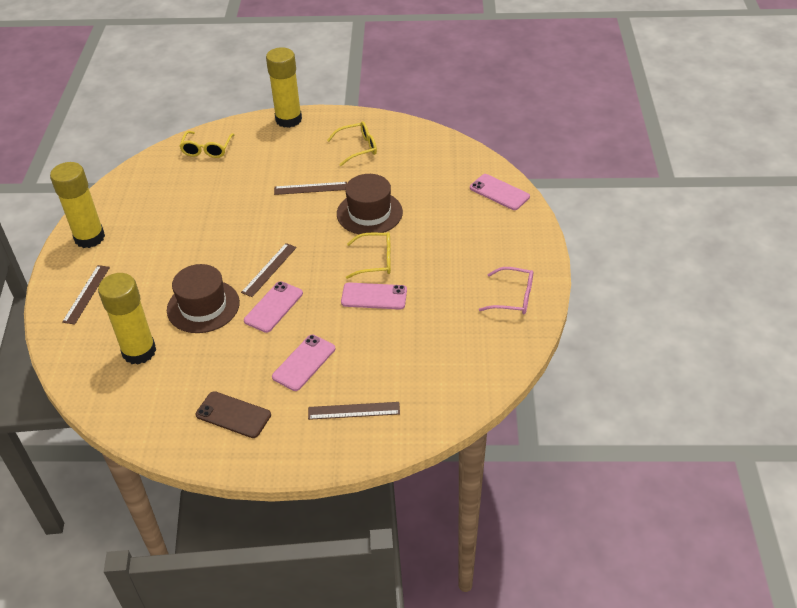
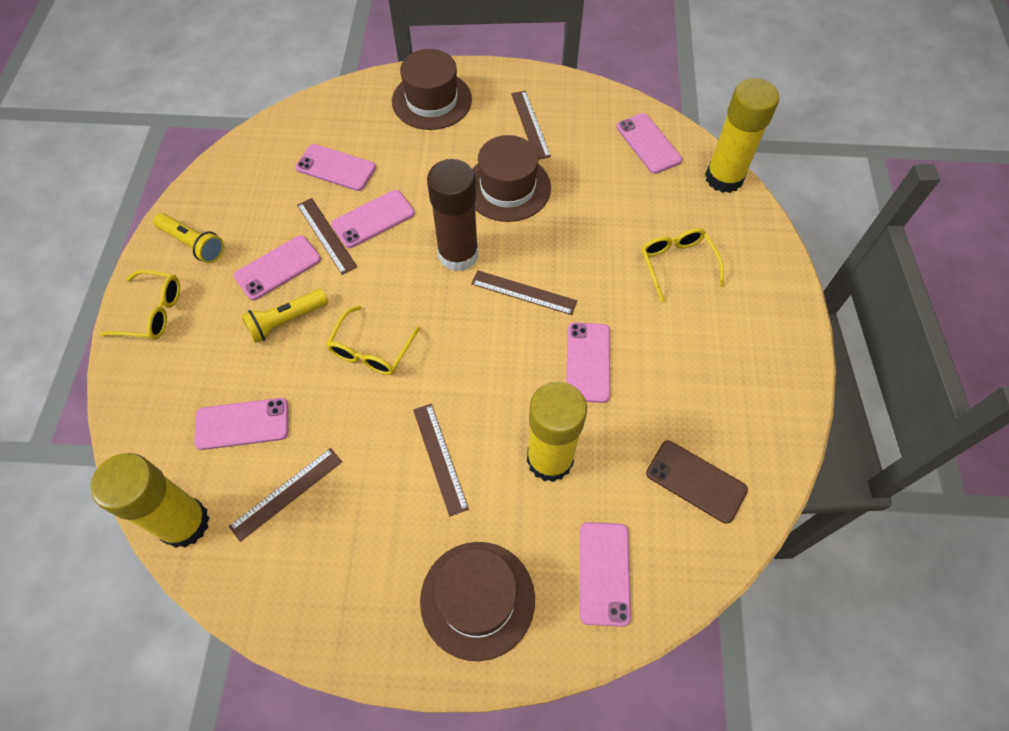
brown glue stick: none = 0 -> [427,159,478,271] = 1
brown hat: [167,264,240,333] [337,174,403,234] = 2 -> [392,49,472,130] [420,542,535,661] [472,135,551,222] = 3
brown ruler: [62,265,110,325] [241,243,297,297] [274,182,347,195] [308,402,400,420] = 4 -> [229,448,342,542] [297,198,357,275] [413,404,469,516] [471,270,577,315] [511,91,551,160] = 5
pink glasses: [479,267,533,314] = 1 -> none = 0
pink phone: [244,281,303,333] [272,335,335,391] [341,282,407,310] [470,174,530,210] = 4 -> [194,398,288,450] [234,235,321,300] [296,144,376,191] [331,190,415,248] [566,322,610,403] [580,522,631,627] [616,113,682,174] = 7
yellow flashlight: none = 0 -> [153,213,224,263] [241,289,328,343] = 2

